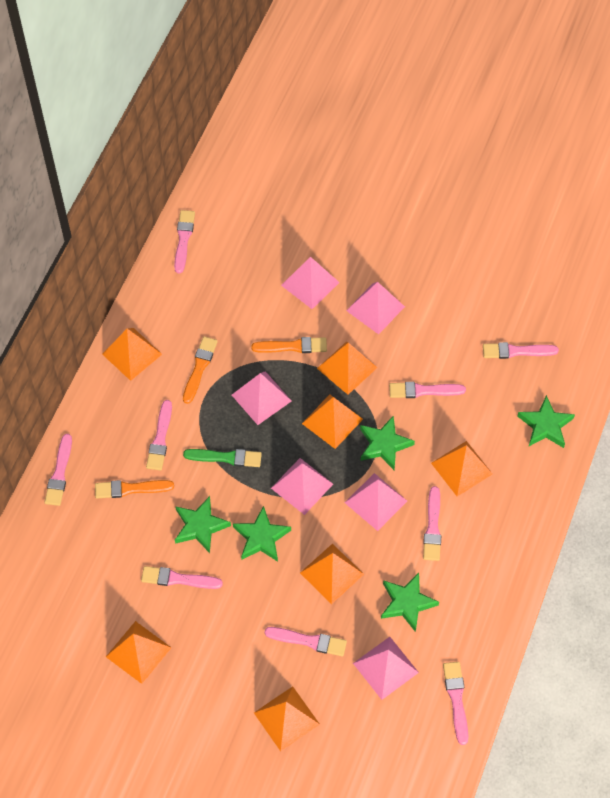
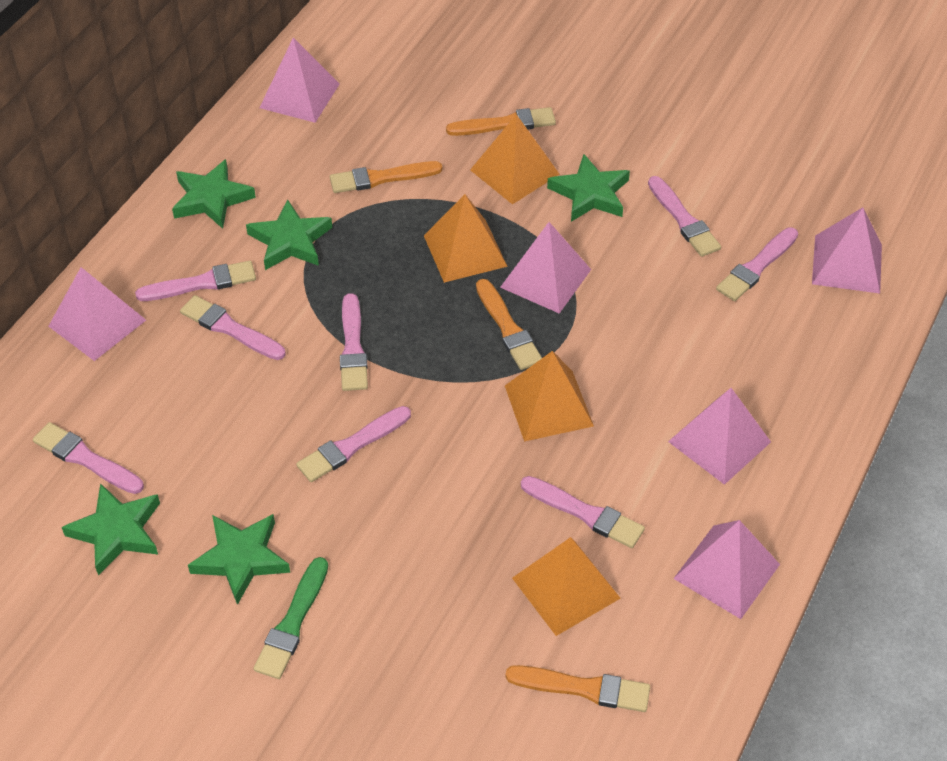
orange brush: [95,480,174,499] [183,336,218,404] [251,337,327,353] = 3 -> [330,161,442,193] [446,107,556,136] [476,279,542,370] [505,665,650,712] = 4
orange pyramid: [102,328,162,381] [106,621,171,684] [254,686,320,751] [300,544,364,604] [302,394,363,449] [317,342,377,395] [431,441,492,497] = 7 -> [424,194,508,283] [470,114,560,205] [505,351,594,442] [512,537,621,636] = 4
pink brush: [45,434,72,506] [141,566,223,589] [146,400,172,470] [174,210,195,273] [265,627,347,656] [389,382,466,398] [423,486,441,561] [443,662,468,745] [483,342,559,359] = 9 -> [33,422,144,494] [135,261,256,301] [180,295,286,360] [296,406,411,482] [340,293,368,391] [521,476,645,548] [648,176,721,257] [716,227,798,301] = 8

